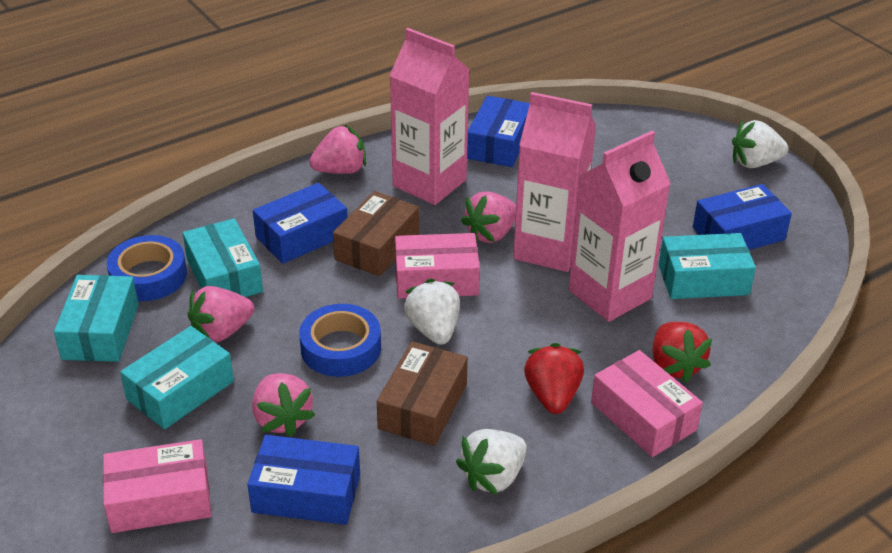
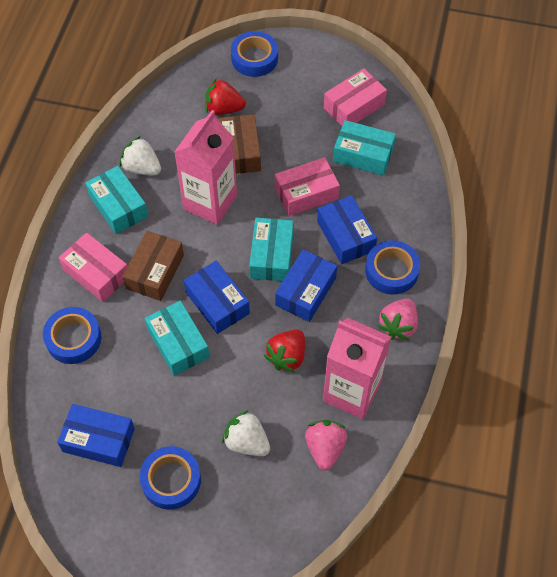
blue tape: [107,235,187,301] [299,304,381,377] = 2 -> [43,307,101,364] [140,446,201,510] [231,31,278,77] [365,240,420,295] = 4
pink carton: [389,28,470,205] [513,92,596,272] [569,131,671,322] = 3 -> [175,110,237,225] [323,318,391,419] = 2
pink strawberry: [188,286,255,343] [252,373,315,437] [309,125,366,174] [461,192,516,243] = 4 -> [305,420,347,471] [377,298,418,341] = 2
white strawberry: [404,279,460,345] [456,429,527,495] [732,120,789,168] = 3 -> [120,136,161,176] [222,410,270,456] = 2

